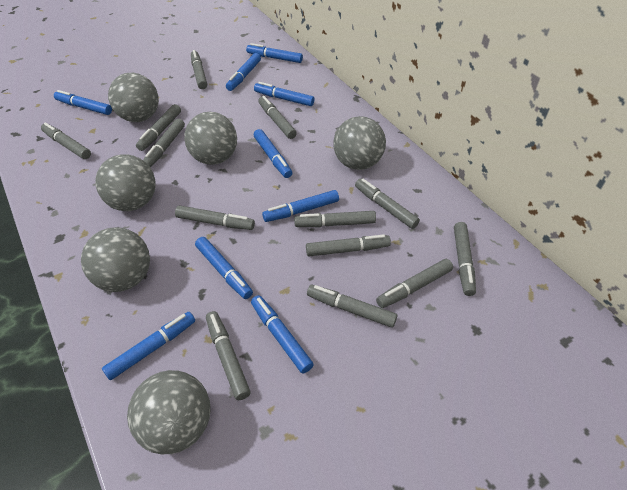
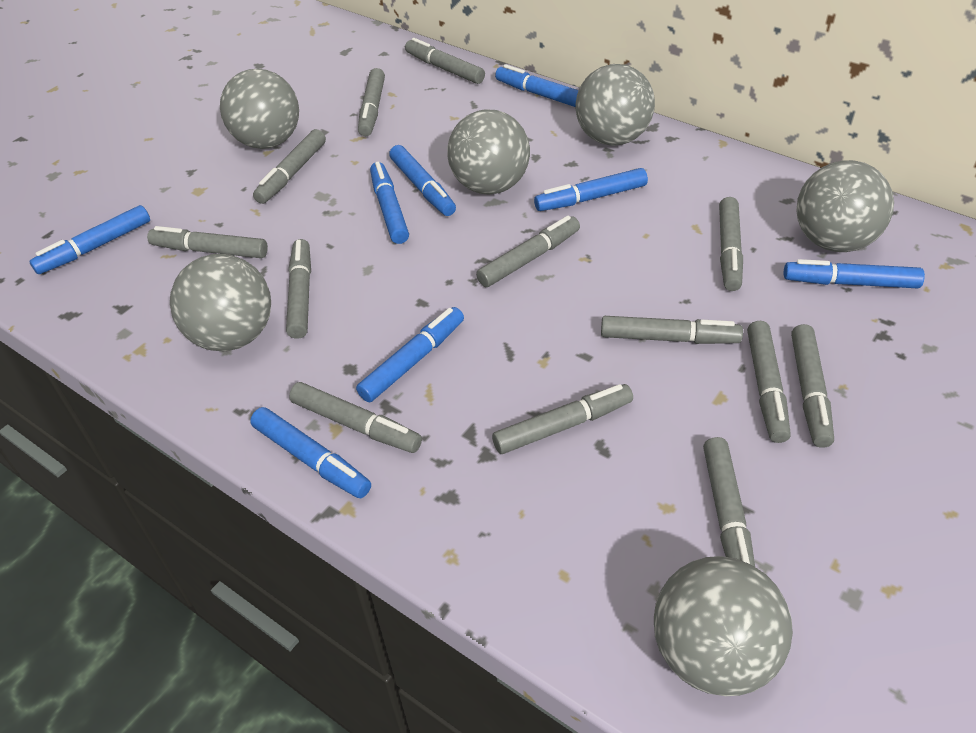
blue marker: [54,90,112,115] [102,312,195,380] [195,237,253,299] [226,53,261,91] [246,43,303,63] [251,295,314,374] [254,82,315,106] [254,129,292,178] [262,190,339,222] = 9 -> [29,205,150,274] [250,407,371,498] [356,307,464,402] [370,162,409,244] [389,145,456,216] [495,64,579,107] [534,168,648,211] [784,259,925,288] = 8

